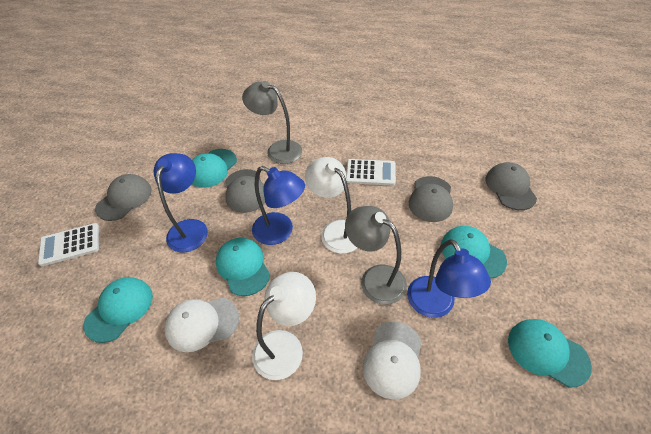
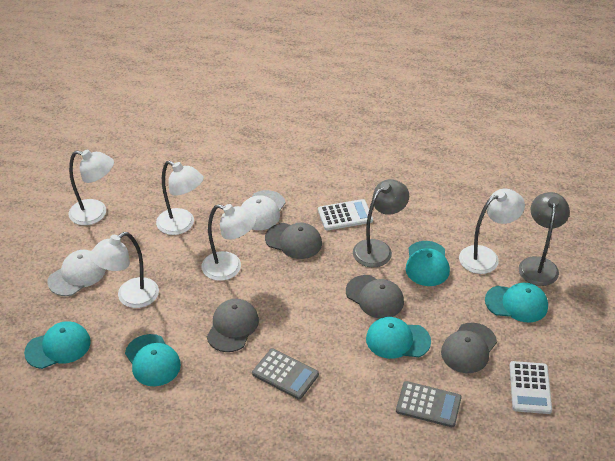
blue lamp: [154,153,208,252] [252,166,305,245] [407,239,491,318] = 3 -> none = 0
grey calculator: none = 0 -> [252,348,319,400] [396,381,462,427] = 2
white lamp: [252,272,316,380] [305,157,357,254] = 2 -> [69,149,114,225] [90,232,159,308] [156,161,204,235] [202,204,256,281] [459,189,525,274] = 5

